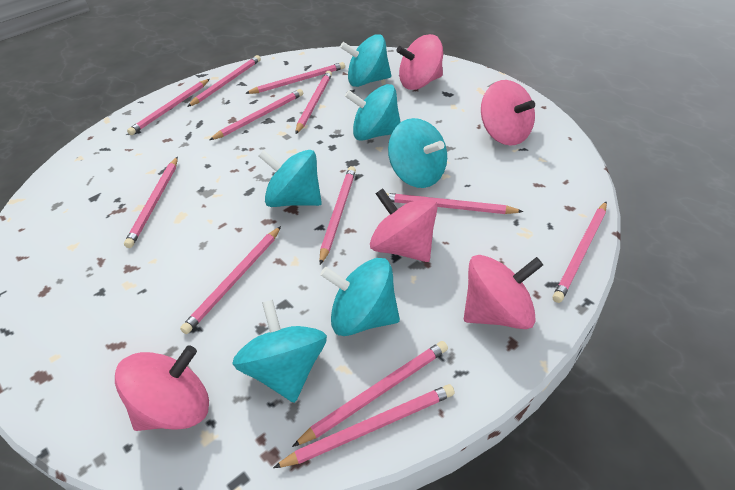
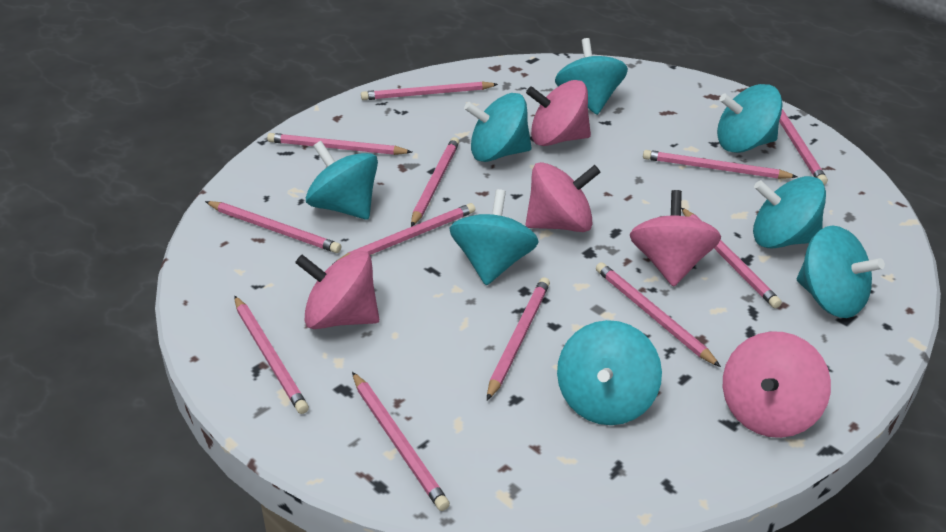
turquoise spinning top: [232,300,327,403] [259,150,322,207] [320,258,400,336] [340,34,391,87] [345,84,401,141] [388,118,447,188] = 6 -> [306,141,378,219] [450,189,539,285] [464,93,532,162] [555,38,628,115] [557,320,662,425] [717,84,783,153] [753,176,826,249] [797,226,885,318] = 8

